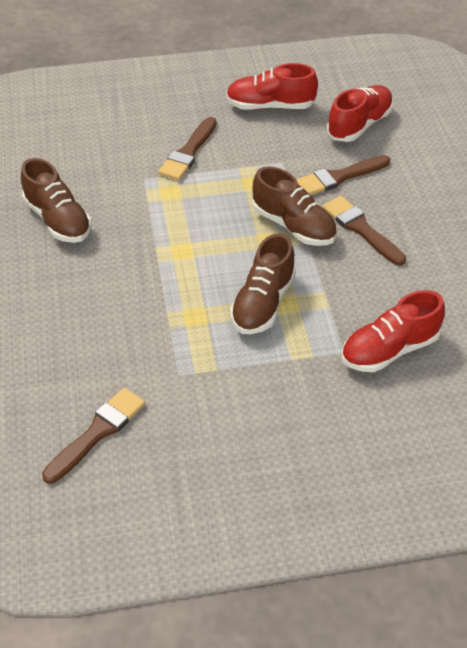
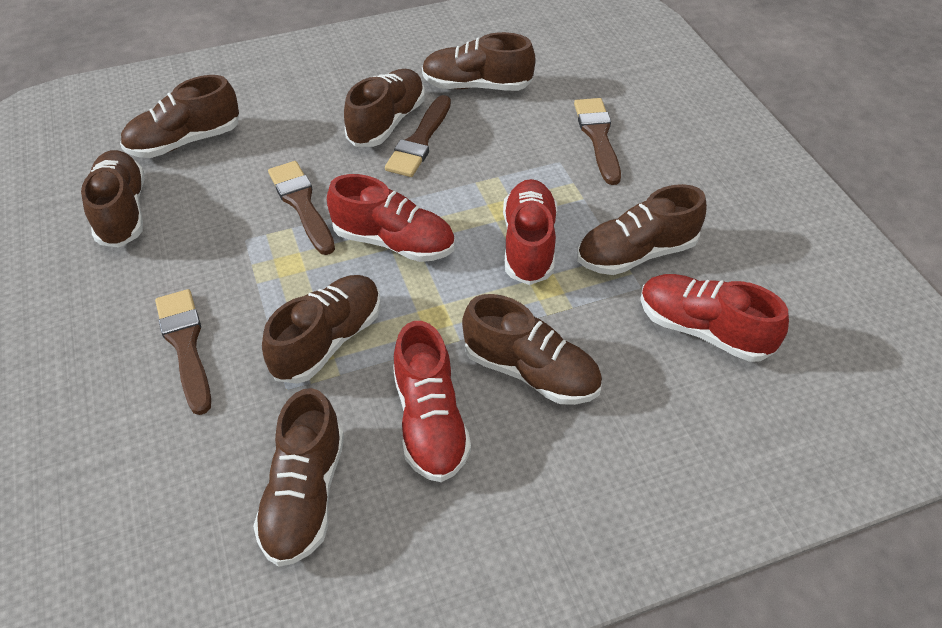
brown shoe: [21,158,92,243] [230,233,296,334] [252,166,337,246] = 3 -> [81,150,145,248] [120,75,239,158] [253,388,344,567] [262,275,381,384] [344,69,425,147] [422,32,536,91] [462,294,602,405] [577,184,707,275] = 8
red shoe: [226,63,318,110] [327,85,393,142] [341,290,445,372] = 3 -> [327,174,455,262] [393,321,471,482] [503,179,557,285] [640,274,789,362] = 4

